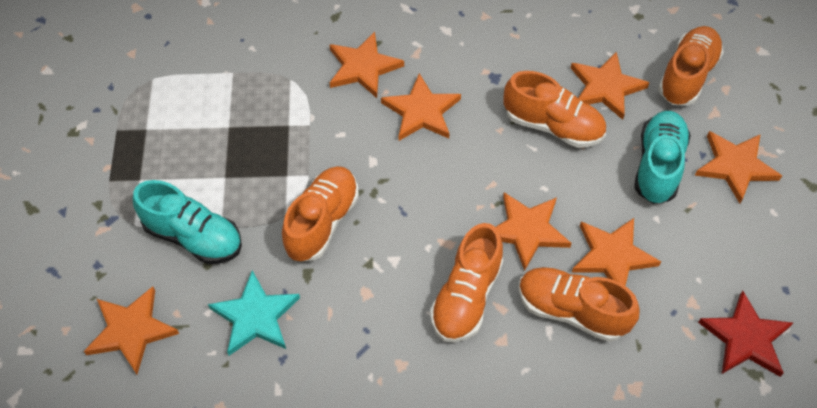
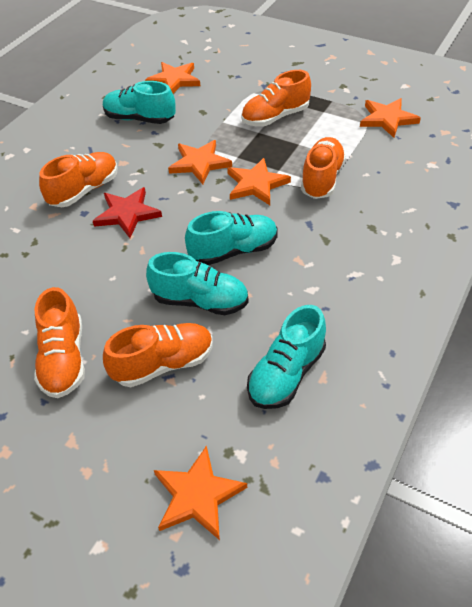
orange star: [84,286,179,374] [329,32,404,98] [381,73,461,141] [496,192,571,271] [571,51,649,120] [572,218,661,286] [695,131,782,204] = 7 -> [145,62,200,93] [154,445,247,540] [168,140,232,184] [227,158,291,205] [360,98,421,138] = 5
turquoise shoe: [133,180,242,264] [634,111,691,204] = 2 -> [103,81,176,124] [146,252,249,315] [185,211,278,265] [247,305,326,409] = 4
turquoise star: [208,270,300,356] = 1 -> none = 0

